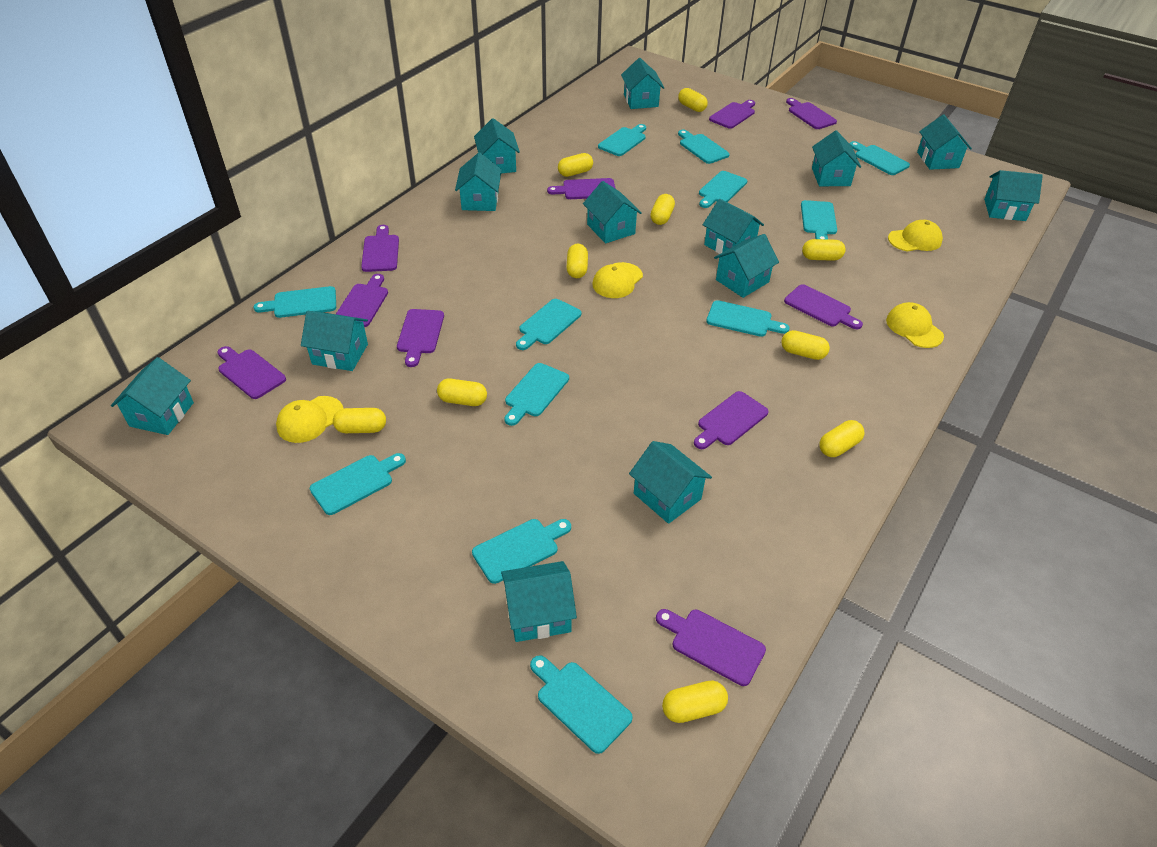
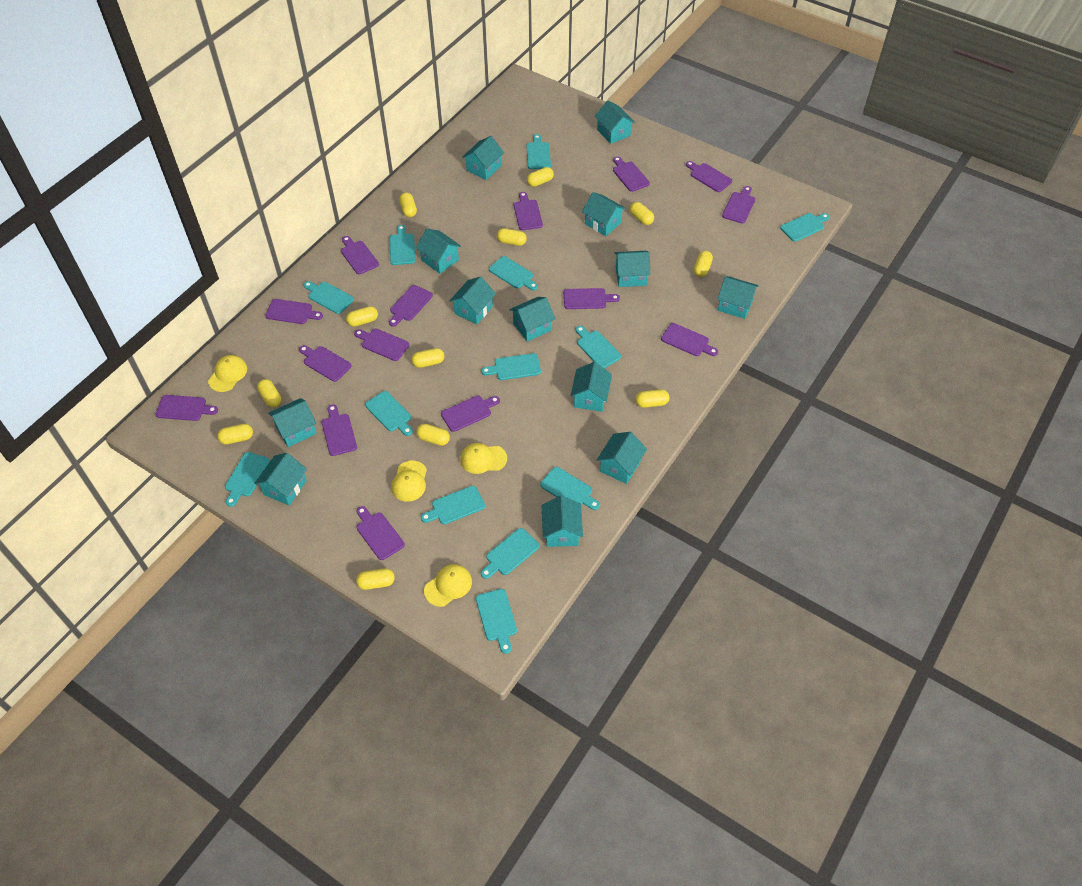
purple cutting board: [218,346,286,399] [336,274,388,327] [361,225,399,272] [397,309,444,367] [547,178,616,199] [656,609,766,686] [694,391,768,449] [709,100,755,129] [784,284,863,329] [786,98,837,129] = 10 -> [156,395,218,421] [265,299,323,324] [299,345,352,382] [322,404,357,456] [341,236,379,274] [354,329,409,361] [357,506,405,560] [389,285,433,327] [441,395,500,432] [514,192,543,230] [564,288,620,309] [613,156,650,192] [661,323,718,356] [686,161,732,192] [722,186,755,223] = 15
turquoise cutting board: [254,286,336,318] [310,453,406,515] [472,519,571,584] [504,363,569,426] [516,299,581,350] [530,655,633,754] [598,124,646,156] [678,130,730,164] [699,171,747,208] [706,300,789,337] [801,200,837,239] [850,141,910,175] = 12 -> [225,452,270,507] [304,281,354,314] [365,391,413,436] [390,225,415,265] [421,486,485,525] [476,589,517,654] [481,353,541,380] [481,528,540,579] [489,256,538,290] [526,134,551,169] [540,467,600,510] [576,326,621,368] [780,213,830,242] = 13
yellow capsule: [333,408,386,433] [437,379,487,406] [558,153,593,177] [566,244,588,278] [650,194,675,225] [662,681,728,723] [678,88,708,112] [781,330,830,360] [802,239,846,261] [819,420,865,457] = 10 -> [217,424,253,445] [257,379,281,407] [346,306,378,327] [356,569,395,590] [399,192,417,217] [412,348,444,368] [416,424,450,446] [497,228,527,246] [527,167,554,187] [630,202,654,225] [636,389,669,408] [694,251,713,277] = 12

